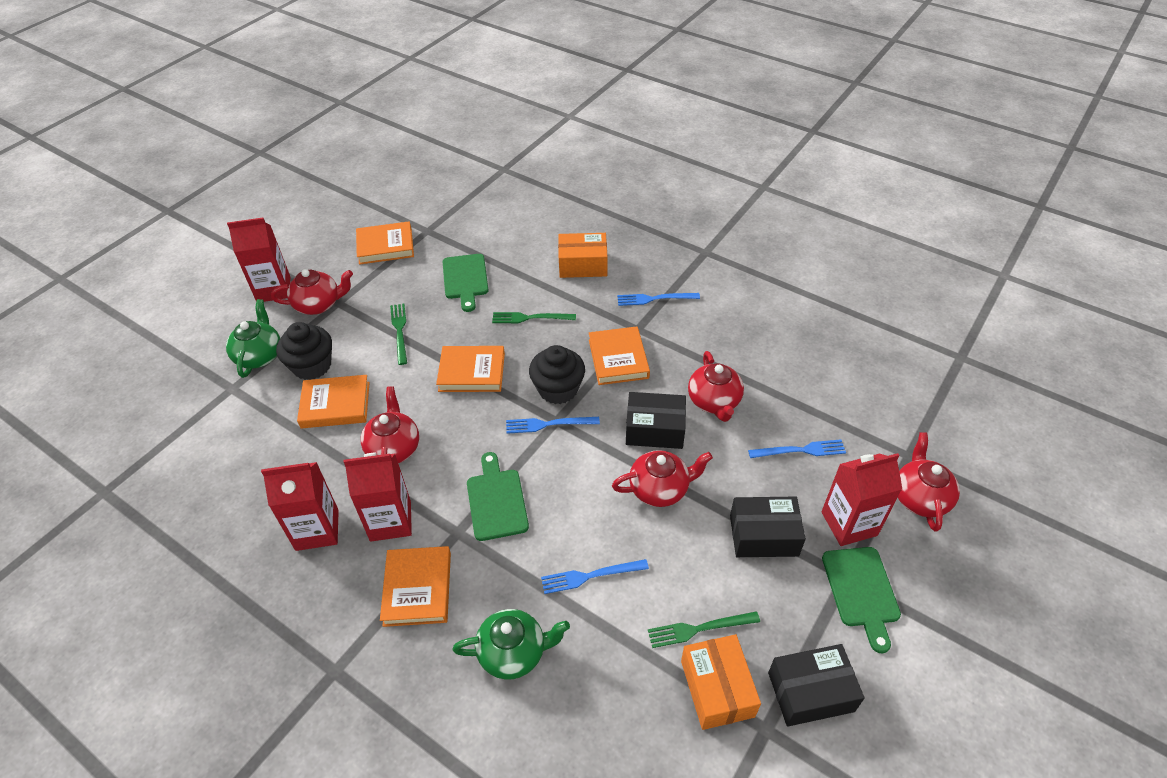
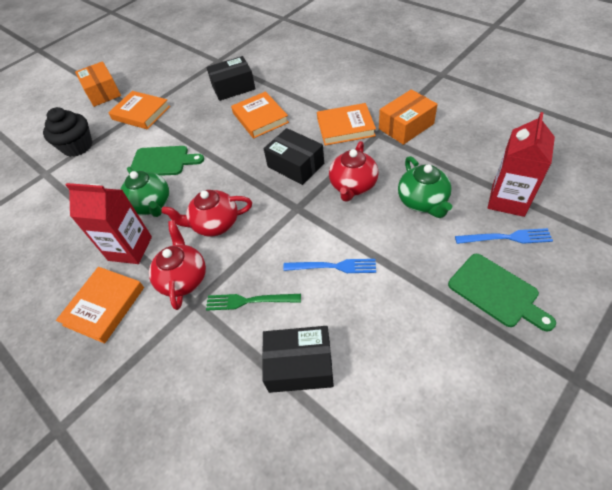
black cupcake: [276,322,332,380] [529,345,585,404] = 2 -> [43,107,93,157] = 1
blue fork: [506,417,600,434] [541,559,649,594] [617,293,700,306] [748,439,846,458] = 4 -> [283,259,376,273] [455,228,553,244] = 2
green cutting board: [443,254,488,312] [467,452,529,541] [822,547,901,653] = 3 -> [131,146,204,176] [448,254,556,331] = 2
green fork: [390,303,407,365] [492,312,576,323] [648,611,760,648] = 3 -> [206,294,301,311] = 1
orange book: [297,375,370,428] [356,221,414,265] [380,546,451,627] [436,346,505,392] [589,326,650,385] = 5 -> [56,267,144,344] [108,91,170,130] [231,91,289,139] [317,103,376,146] = 4
red carton: [227,217,290,302] [261,462,339,551] [344,453,412,542] [821,453,902,546] = 4 -> [66,183,152,264] [488,112,555,217] = 2
red teapot: [271,269,353,315] [361,386,419,463] [612,450,713,507] [688,351,744,422] [898,432,960,532] = 5 -> [149,220,206,310] [161,190,252,237] [329,141,379,202] = 3

